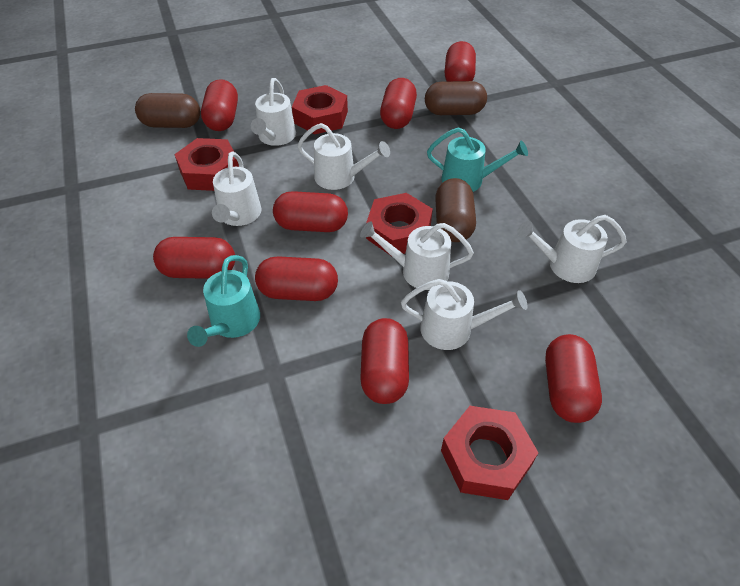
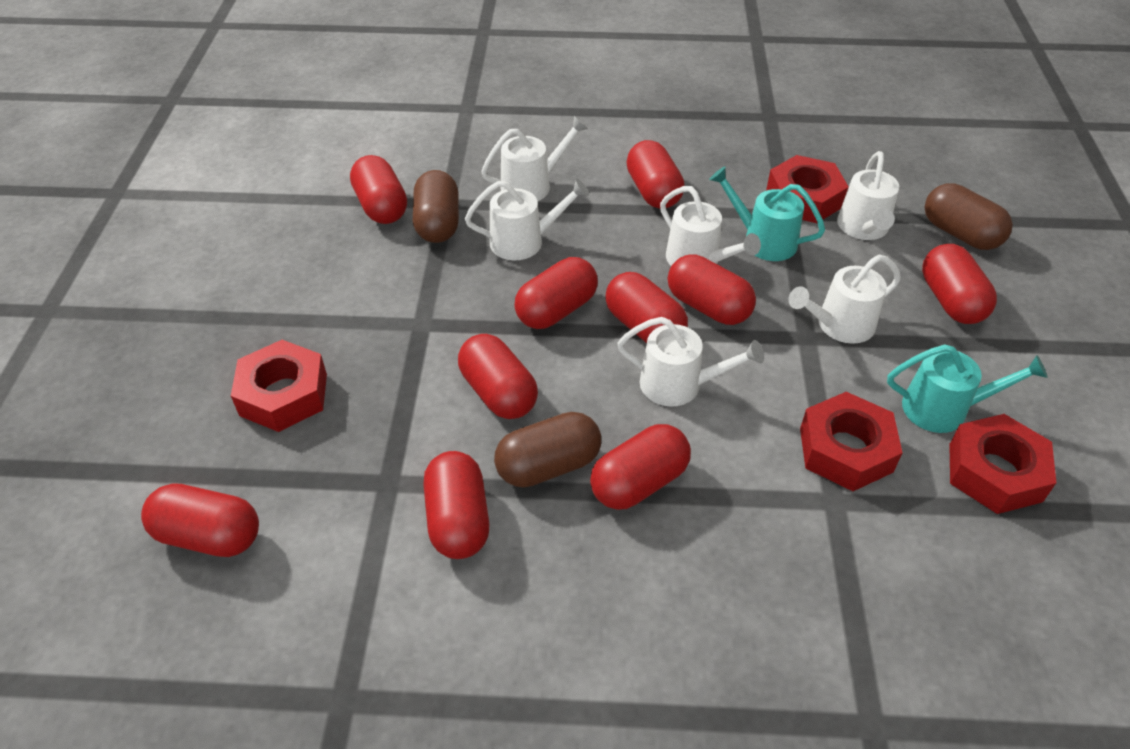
red capsule: [153,237,235,279] [201,79,238,131] [255,256,338,301] [273,191,348,232] [360,318,409,404] [380,78,417,129] [445,41,476,81] [545,334,602,423] = 8 -> [141,483,259,557] [350,155,407,224] [423,451,489,559] [458,334,538,419] [514,257,598,329] [590,424,691,510] [605,272,688,343] [626,140,684,209] [668,254,756,325] [922,244,997,324] = 10

